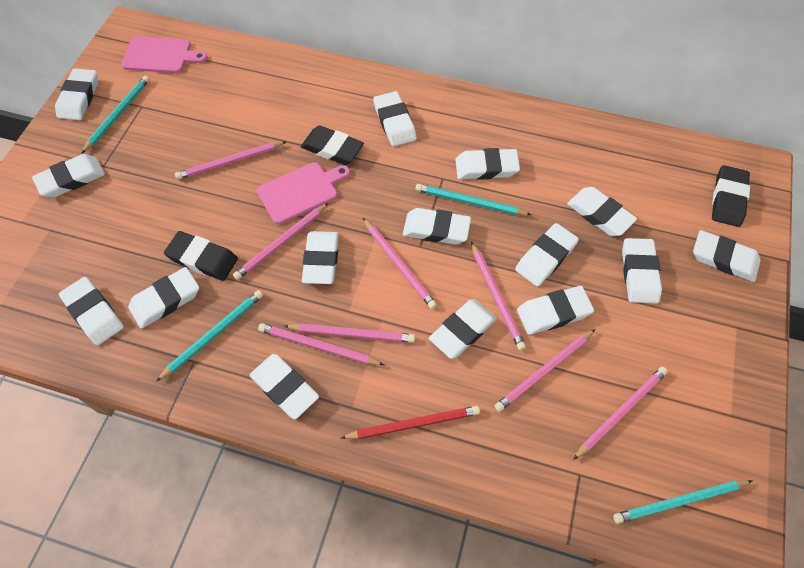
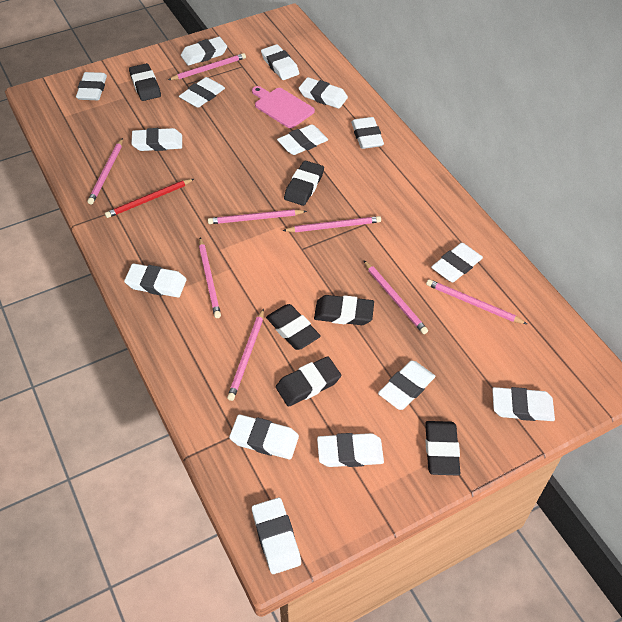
black eraser: [164,231,238,281] [301,125,364,165] [712,165,750,227] = 3 -> [129,63,161,101] [266,304,321,350] [276,356,341,407] [284,161,324,206] [314,295,374,325] [425,421,460,475] = 6
pink cutting board: [121,36,207,73] [257,162,350,224] = 2 -> [252,86,315,128] = 1
turquoise pencil: [81,76,150,154] [156,290,263,381] [415,184,531,215] [613,480,753,524] = 4 -> none = 0

